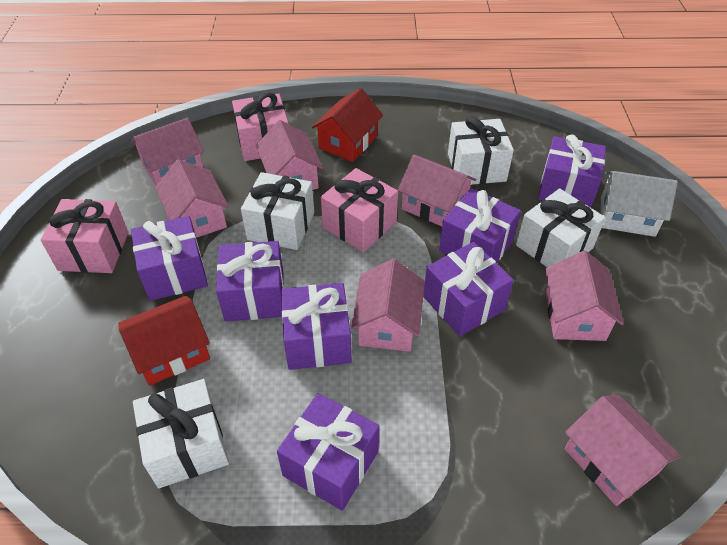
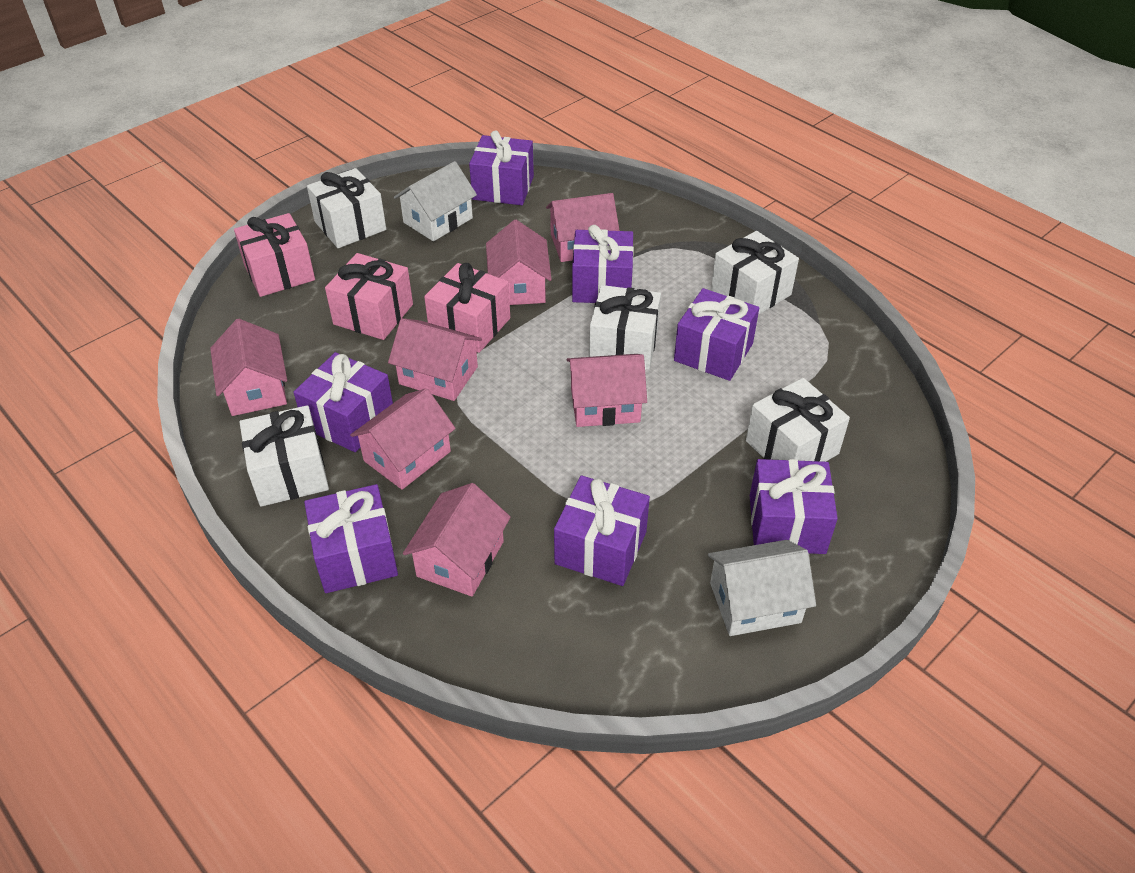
red house: [118,295,210,386] [312,88,383,162] = 2 -> none = 0
white gift: [133,379,229,488] [241,172,314,250] [448,116,514,185] [516,188,606,267] = 4 -> [239,405,329,507] [307,168,386,248] [589,285,661,370] [711,231,799,315] [746,378,850,462] = 5
white house: [601,171,678,237] = 1 -> [394,161,477,241] [708,540,816,636] = 2

